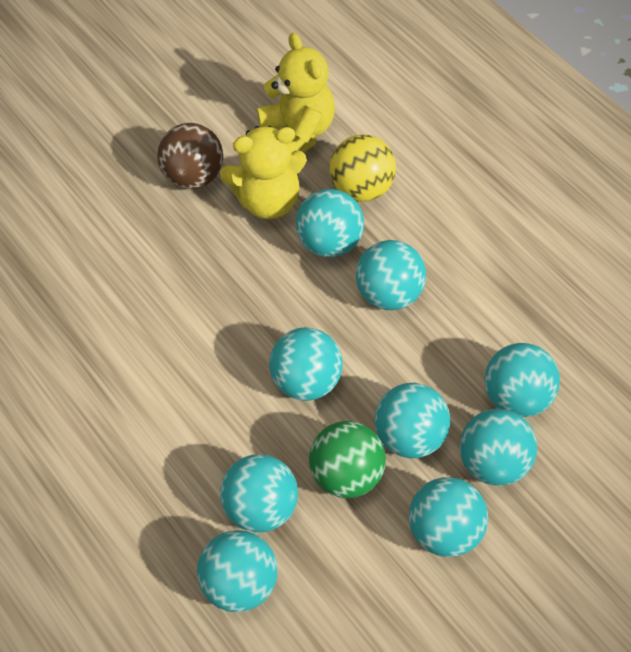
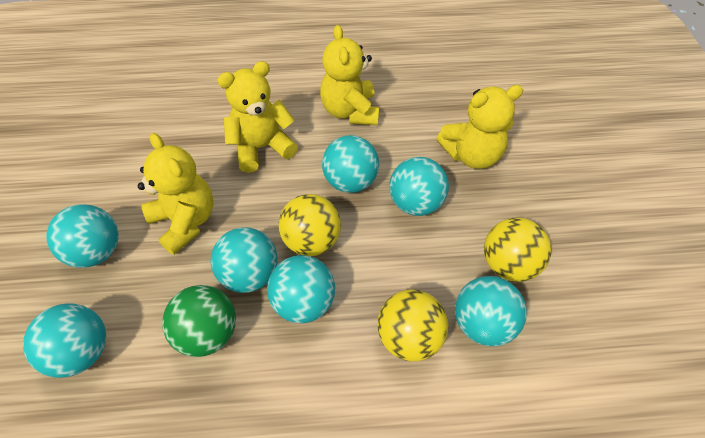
brown ball: [157,123,223,189] = 1 -> none = 0
turquoise ball: [197,530,278,612] [220,454,298,533] [269,327,343,401] [296,189,364,257] [356,240,426,310] [374,383,450,458] [409,477,488,557] [460,409,537,486] [484,343,560,417] = 9 -> [23,303,106,378] [46,204,118,268] [211,227,278,293] [267,255,335,323] [322,135,379,193] [389,157,449,216] [455,276,527,346] = 7
yellow ball: [330,135,396,202] = 1 -> [278,194,341,256] [377,289,449,361] [484,217,551,282] = 3
yellow teddy bear: [220,126,307,219] [257,33,335,153] = 2 -> [138,133,213,255] [217,61,298,173] [320,25,379,125] [436,85,523,169] = 4

